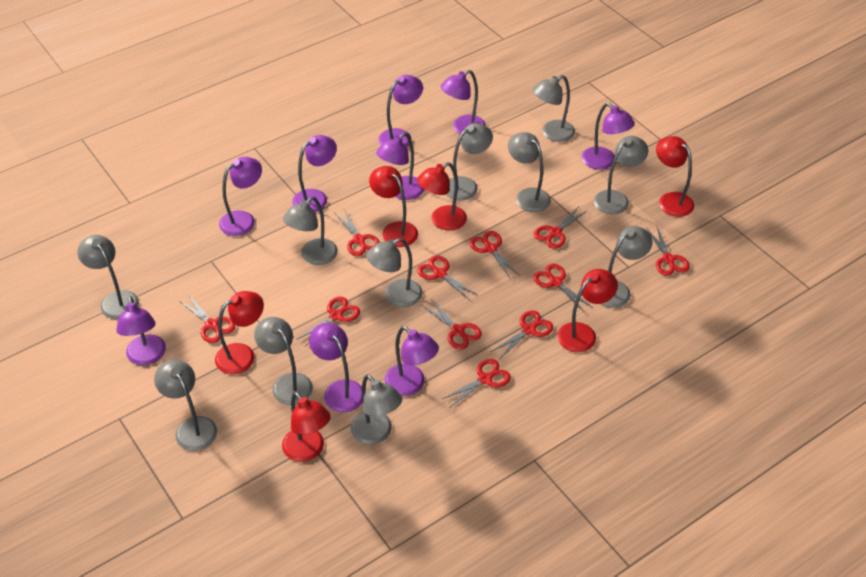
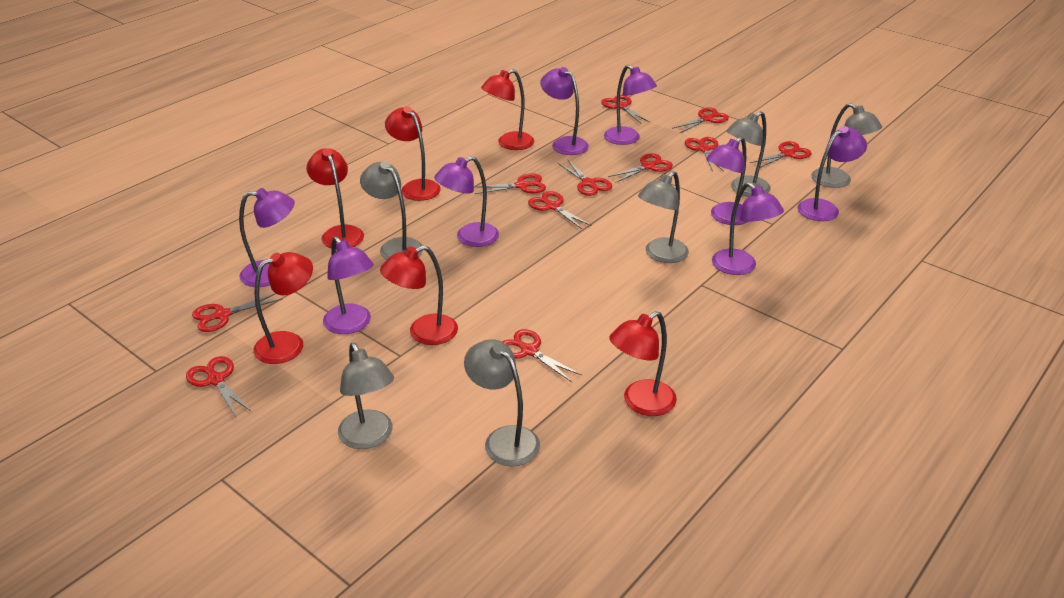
grey lamp: [77,235,139,319] [154,360,217,451] [254,317,313,405] [283,197,338,265] [350,374,402,444] [366,238,423,307] [446,123,493,201] [508,132,551,212] [533,75,575,142] [594,136,648,214] [601,226,652,308] = 11 -> [338,343,394,449] [360,161,423,260] [464,339,540,466] [638,171,689,263] [726,111,771,197] [811,103,882,188] = 6
purple lamp: [116,296,166,366] [219,157,262,236] [292,135,337,212] [309,323,363,412] [376,133,424,200] [378,75,423,147] [385,326,439,396] [440,70,486,134] [582,103,635,170] = 9 -> [239,188,295,287] [323,236,374,334] [434,156,499,247] [540,67,589,155] [604,65,657,145] [706,137,747,225] [712,182,784,275] [797,126,867,221] = 8

